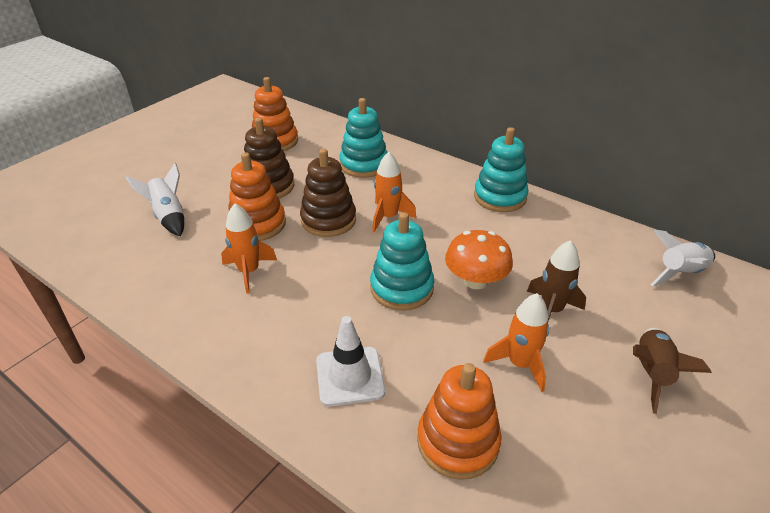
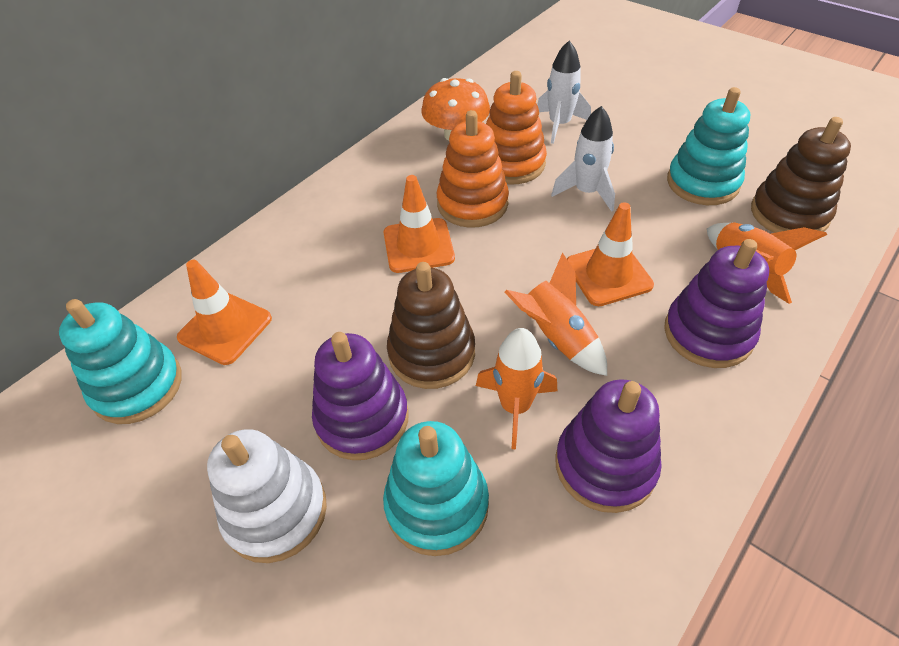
brown rocket: [527,240,586,321] [633,328,712,414] = 2 -> none = 0
orange stacking toy: [228,152,286,241] [252,77,298,151] [417,363,502,480] = 3 -> [436,110,509,228] [486,71,547,184] = 2
orange traffic cone: none = 0 -> [177,260,272,365] [384,175,455,273] [567,202,654,306] = 3
purple stacking toy: none = 0 -> [312,332,409,460] [556,379,662,513] [664,239,769,368] = 3
white stacking toy: none = 0 -> [207,429,327,563] = 1
white traffic cone: [316,316,385,406] = 1 -> none = 0

